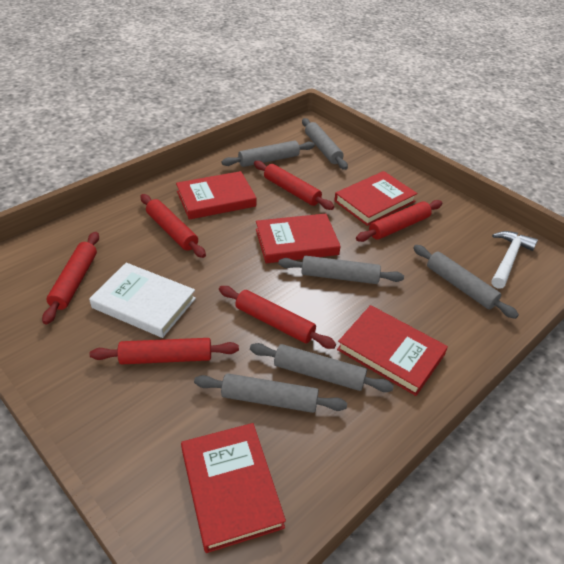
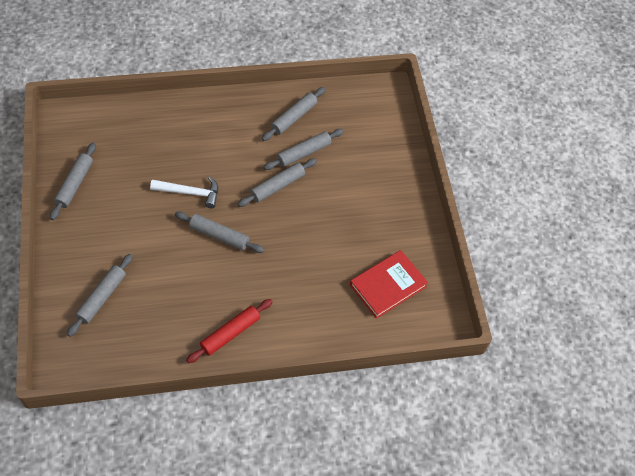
red book: [176,171,256,220] [181,423,286,553] [256,213,341,263] [334,171,417,226] [337,305,448,396] = 5 -> [350,250,428,319] = 1
red rolling pin: [42,232,99,325] [90,338,239,364] [140,194,206,258] [219,286,336,349] [254,161,334,210] [356,200,442,242] = 6 -> [186,299,273,363] = 1
white book: [89,263,196,338] = 1 -> none = 0

